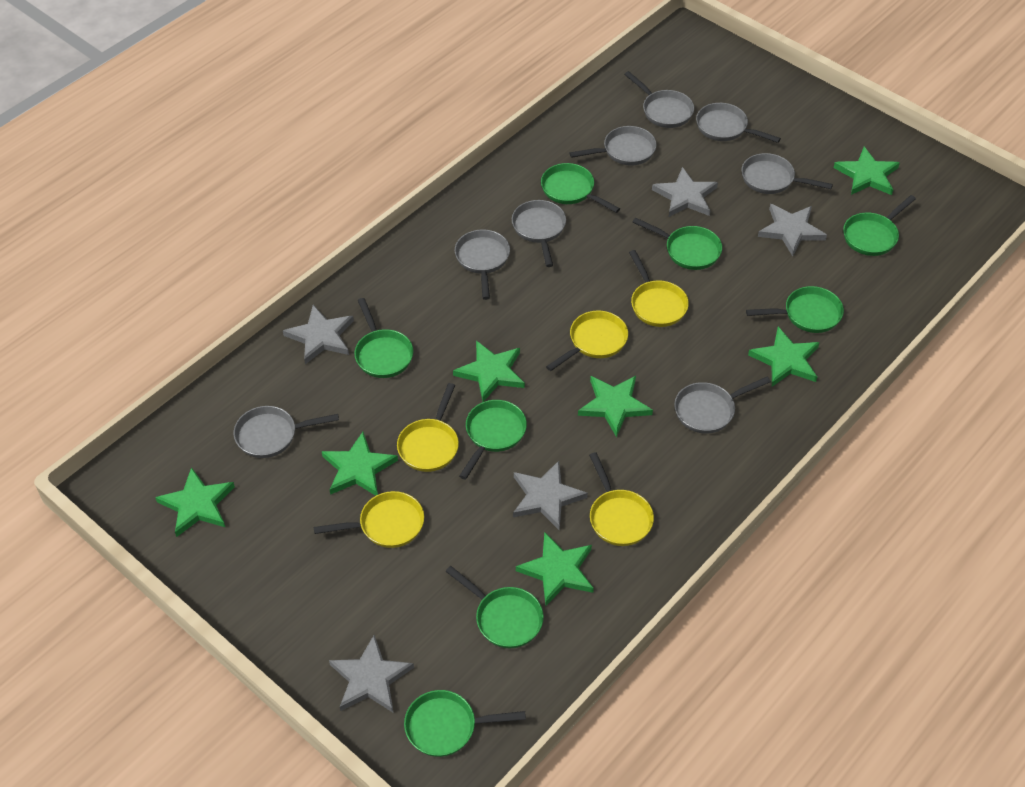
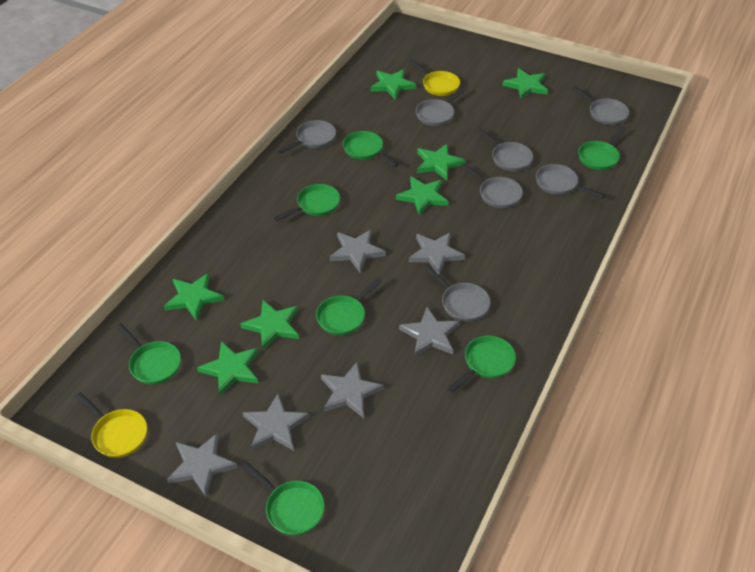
green pan: [354,298,413,378] [404,690,526,757] [445,566,544,648] [459,400,527,480] [541,163,620,213] [632,217,722,270] [746,286,844,333] [843,195,916,256] = 8 -> [116,323,181,385] [242,462,325,535] [274,184,340,221] [316,277,383,335] [343,131,398,167] [448,336,516,392] [578,126,626,170] = 7
grey pan: [234,406,339,458] [455,230,510,300] [512,200,566,267] [569,126,657,166] [624,71,694,128] [674,377,771,434] [696,103,781,143] [742,153,833,194] = 8 -> [277,120,336,154] [416,87,466,126] [424,265,490,322] [460,163,523,208] [477,128,533,171] [536,164,605,199] [572,86,629,125] = 7
grey star: [283,305,354,364] [329,635,414,713] [513,461,588,530] [652,167,718,217] [758,204,827,256] = 5 -> [167,433,238,497] [243,394,309,451] [321,362,384,418] [330,230,386,272] [399,307,460,356] [409,233,465,275] = 6
yellow pan: [314,491,424,548] [397,383,459,472] [546,311,628,371] [589,452,654,546] [629,250,689,327] = 5 -> [75,392,147,458] [409,59,460,96] = 2

